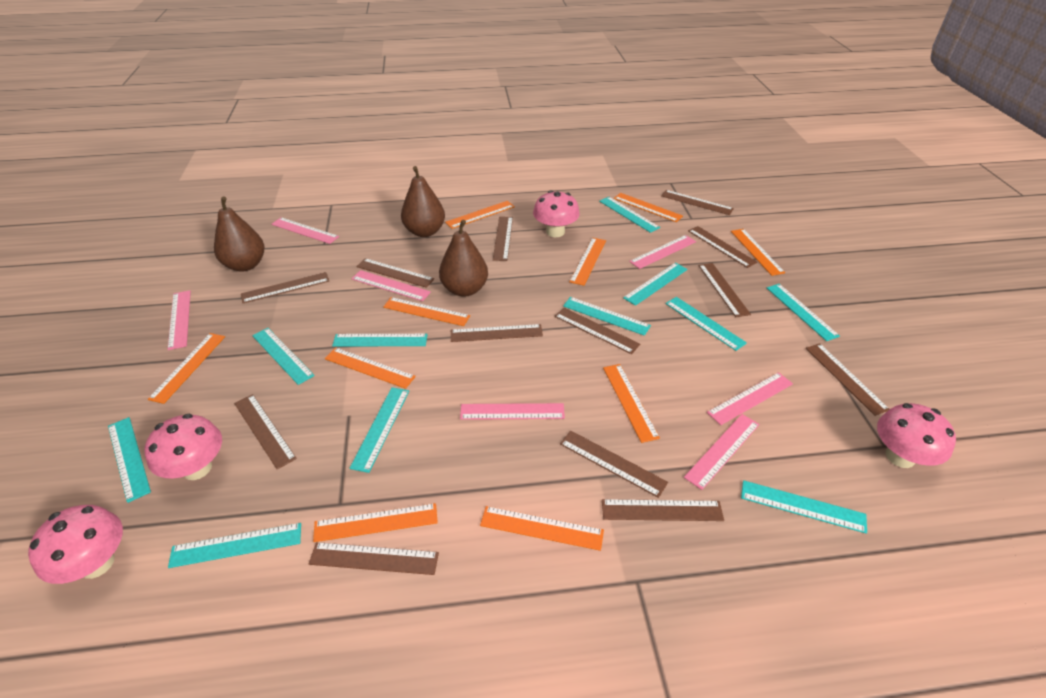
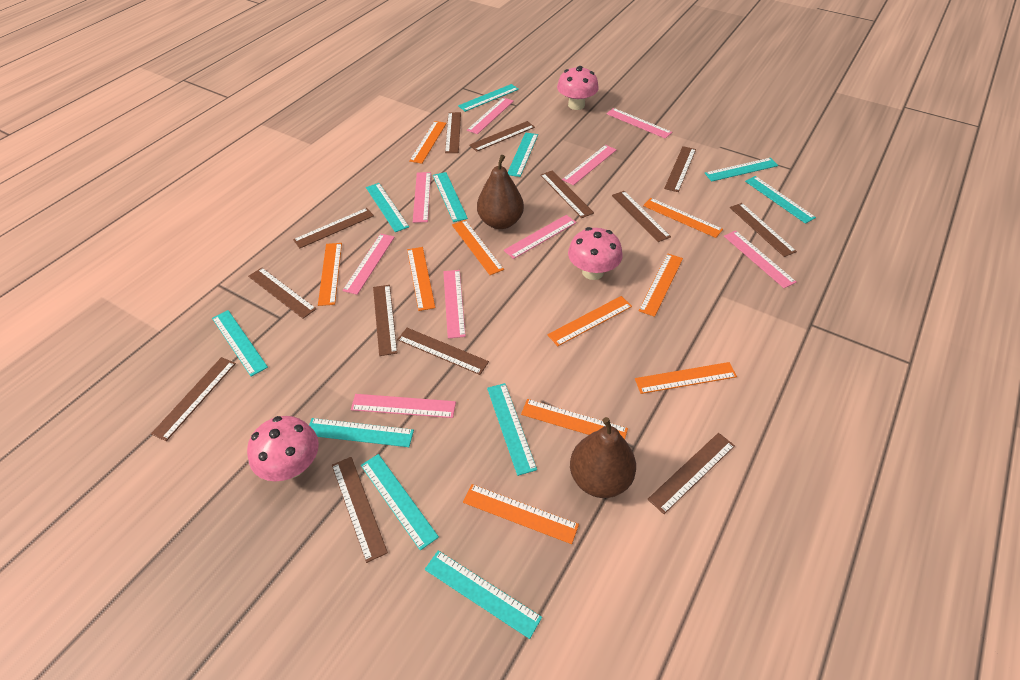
brown pear: [214,197,264,272] [401,166,445,237] [439,220,488,297] = 3 -> [477,155,524,229] [570,417,636,498] = 2
pink mushroom: [28,505,123,584] [144,413,222,480] [533,190,580,237] [877,403,956,468] = 4 -> [247,416,319,481] [557,66,599,110] [568,227,623,280] = 3
pink ruler: [168,290,191,350] [271,217,339,244] [352,270,431,301] [460,403,565,420] [629,235,696,269] [684,414,759,490] [707,372,793,425] = 7 -> [342,234,395,295] [351,394,456,418] [413,172,431,223] [443,270,466,338] [467,97,514,134] [504,215,576,259] [562,145,616,186] [606,108,672,139] [724,231,796,288] = 9

